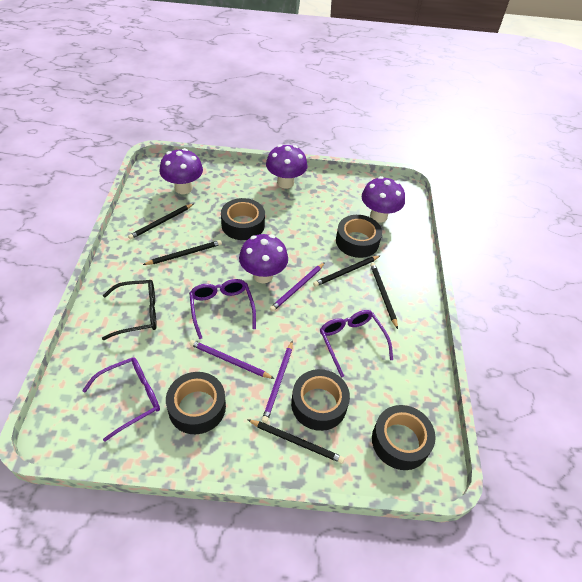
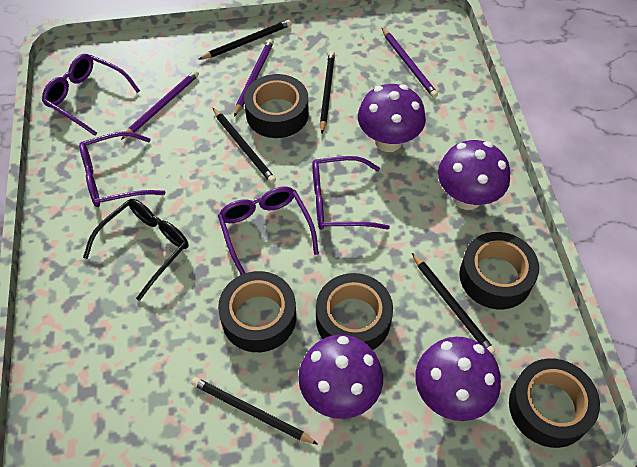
purple glasses: [82,357,160,442] [189,279,256,339] [320,310,393,378] = 3 -> [42,54,140,136] [79,131,165,207] [218,186,319,275] [312,156,390,230] = 4

